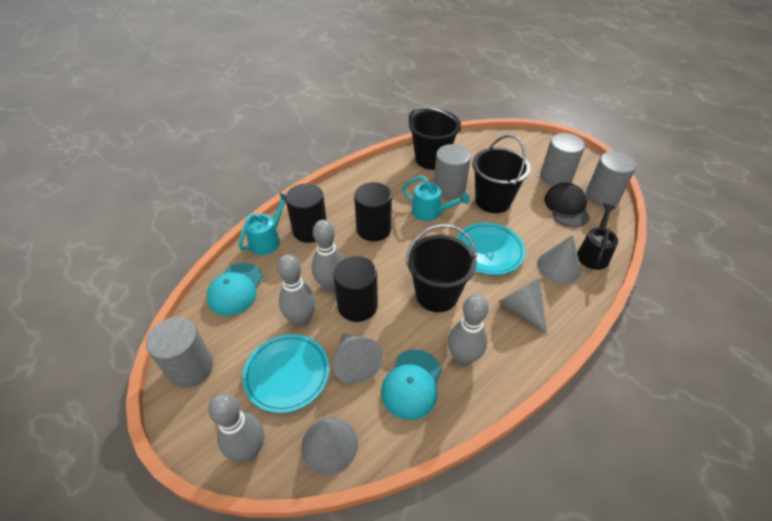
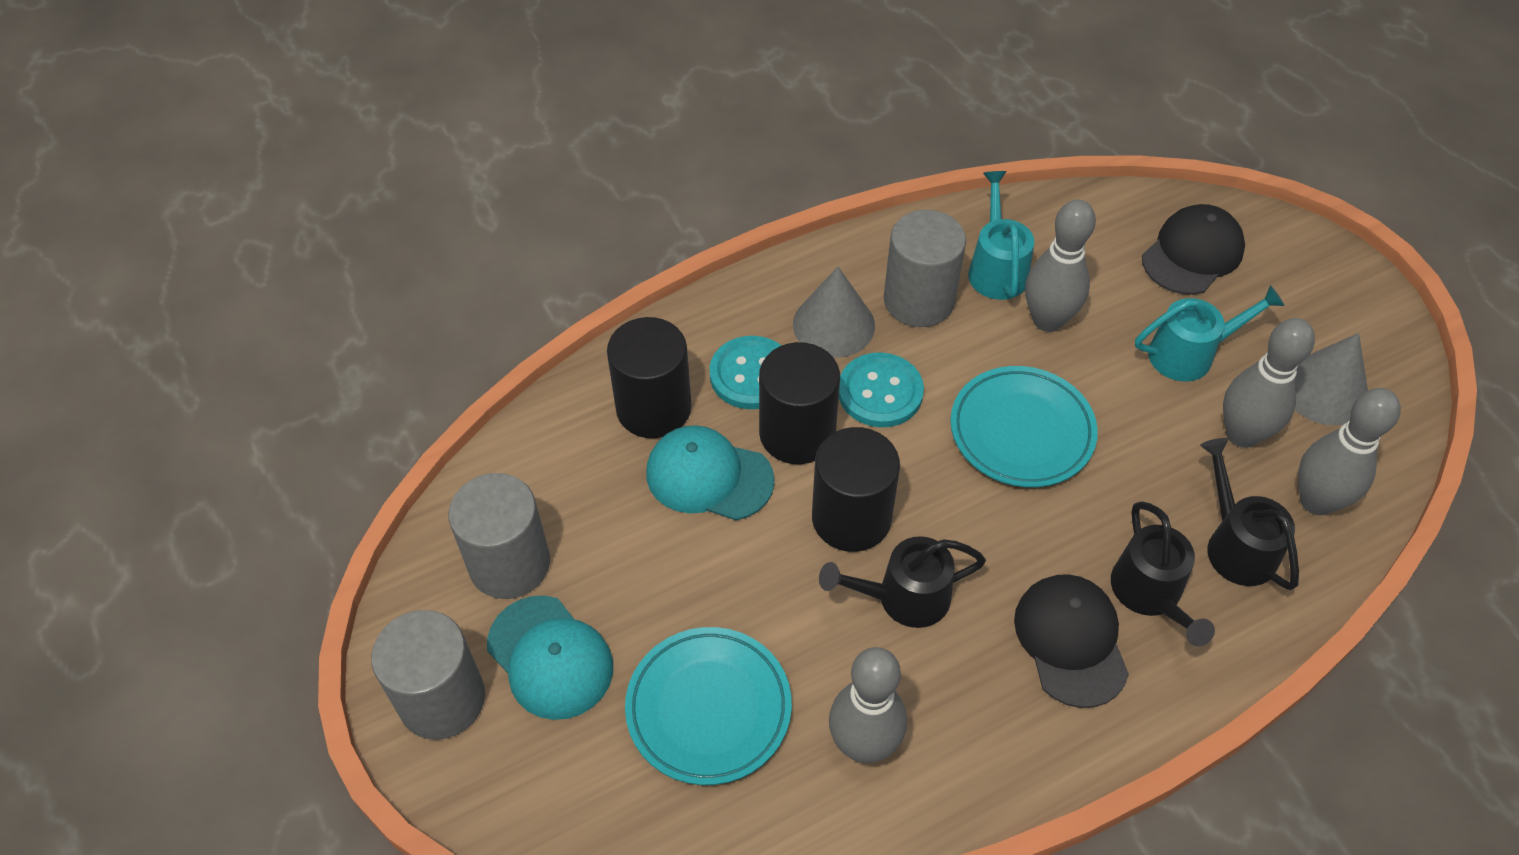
black bucket: [406,224,477,312] [409,107,461,170] [472,134,531,213] = 3 -> none = 0
black cap: [544,183,590,227] = 1 -> [1014,574,1129,708] [1142,204,1245,295] = 2
black watering can: [577,204,618,270] = 1 -> [819,536,986,628] [1111,501,1215,646] [1200,438,1299,590] = 3
grey cone: [301,418,358,475] [333,333,383,384] [498,277,547,334] [537,235,581,284] = 4 -> [793,267,875,358] [1295,333,1368,425] = 2
grey cylinder: [146,317,213,388] [434,144,471,199] [540,133,585,186] [586,151,637,207] = 4 -> [371,610,485,740] [449,473,550,599] [884,210,966,327] = 3
turquoise button: none = 0 -> [710,336,781,409] [839,353,924,427] = 2

